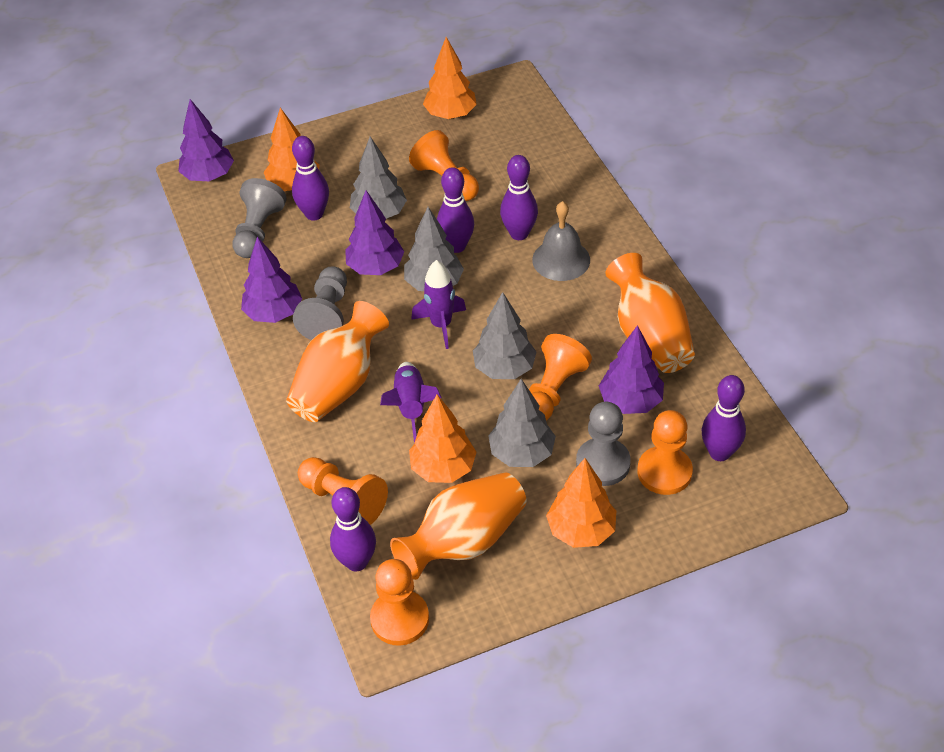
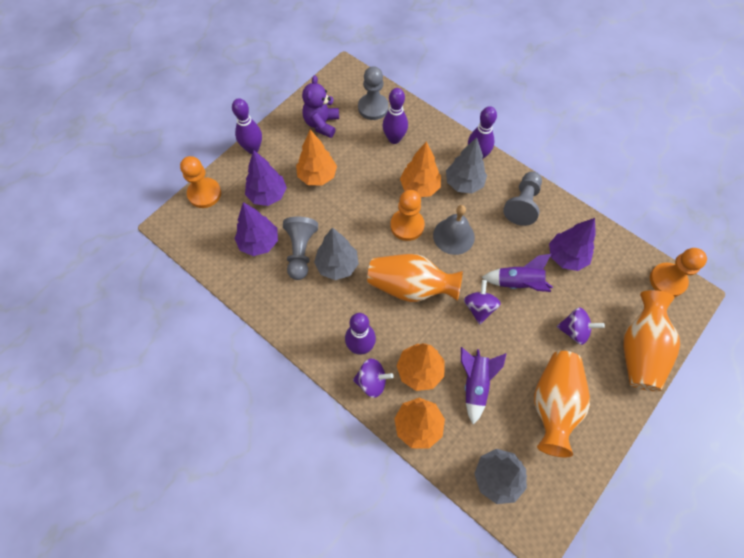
grey tree: [350,136,407,219] [404,207,464,291] [473,292,536,379] [488,379,556,467] = 4 -> [314,227,359,280] [446,137,487,194] [474,449,527,504] = 3
orange pawn: [298,457,388,525] [370,559,429,646] [409,130,479,201] [529,334,592,420] [637,410,693,495] = 5 -> [180,156,221,208] [390,190,425,241] [650,248,707,297] = 3
purple bowling pin: [292,136,329,220] [330,487,376,571] [437,167,474,253] [500,155,538,240] [702,375,746,461] = 5 -> [232,98,262,154] [345,313,376,355] [382,88,408,144] [468,106,497,160] = 4
purple spinning top: none = 0 -> [353,358,394,398] [464,280,501,324] [557,307,605,345] = 3
purple teddy bear: none = 0 -> [302,75,339,138] = 1
purple tree: [178,99,234,181] [241,237,302,323] [345,190,404,275] [599,325,664,414] = 4 -> [234,202,278,256] [245,150,287,206] [549,218,596,271] = 3

